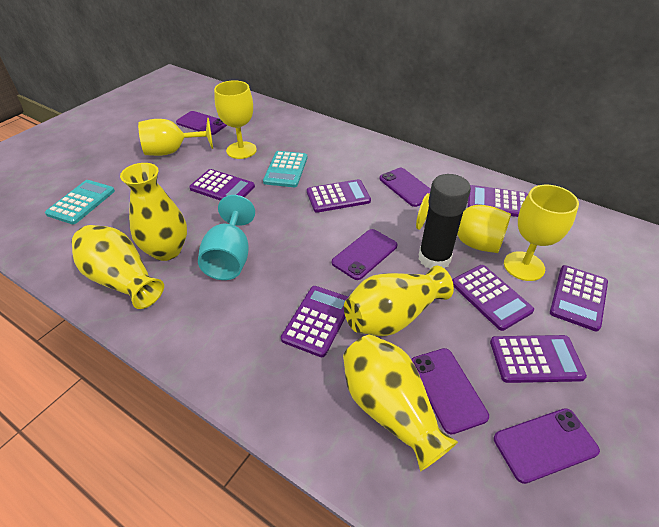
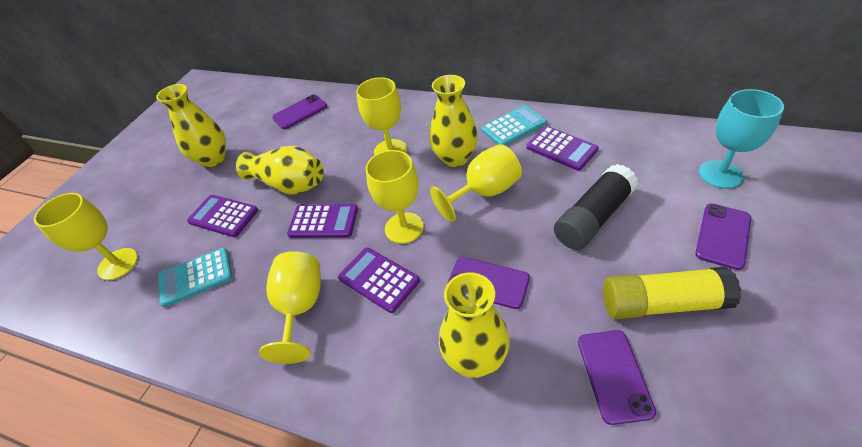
purple calculator: [189,169,255,201] [281,286,348,357] [307,179,371,213] [452,265,534,331] [467,185,528,217] [490,335,587,383] [550,265,608,331] = 7 -> [187,195,258,237] [287,204,358,238] [338,247,420,313] [526,126,599,171] = 4
purple phone: [176,111,227,135] [332,229,397,280] [380,168,431,207] [411,348,489,435] [494,408,600,484] = 5 -> [272,95,327,129] [447,257,530,309] [578,330,656,425] [695,204,751,270] = 4
yellow glue stick: none = 0 -> [603,267,741,319] = 1
yellow goblet: [138,118,213,156] [214,80,257,159] [416,193,511,253] [504,185,579,281] = 4 -> [34,193,138,280] [259,251,321,364] [356,77,407,155] [366,150,424,244] [430,144,522,222] = 5

